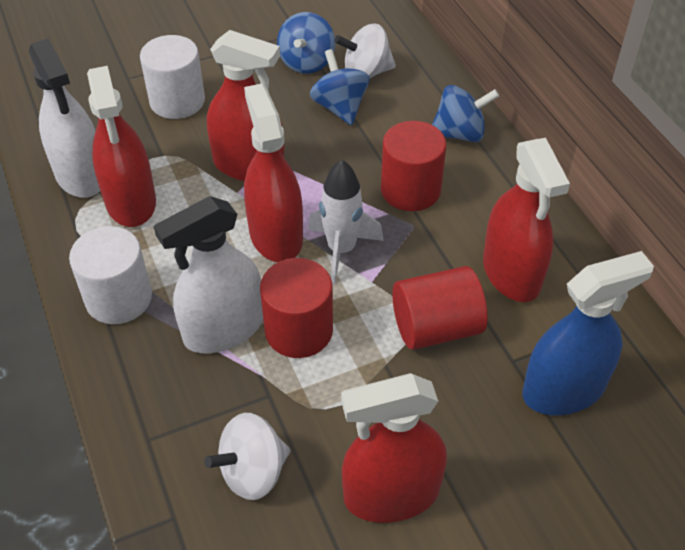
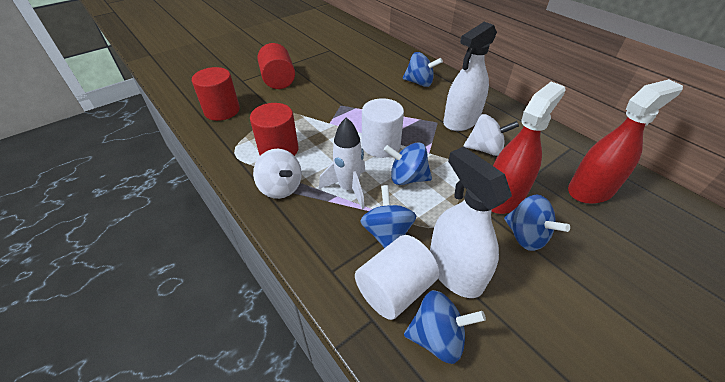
blue spinning top: [277,12,335,74] [310,49,370,125] [432,85,499,142] = 3 -> [360,185,416,248] [384,142,432,185] [403,52,443,87] [404,290,486,364] [504,195,570,251] = 5
blue spray bottle: [522,251,654,415] = 1 -> none = 0
red spray bottle: [87,66,156,227] [207,30,284,181] [244,84,303,262] [341,373,447,523] [483,138,570,302] = 5 -> [492,82,566,214] [568,79,683,204] = 2

